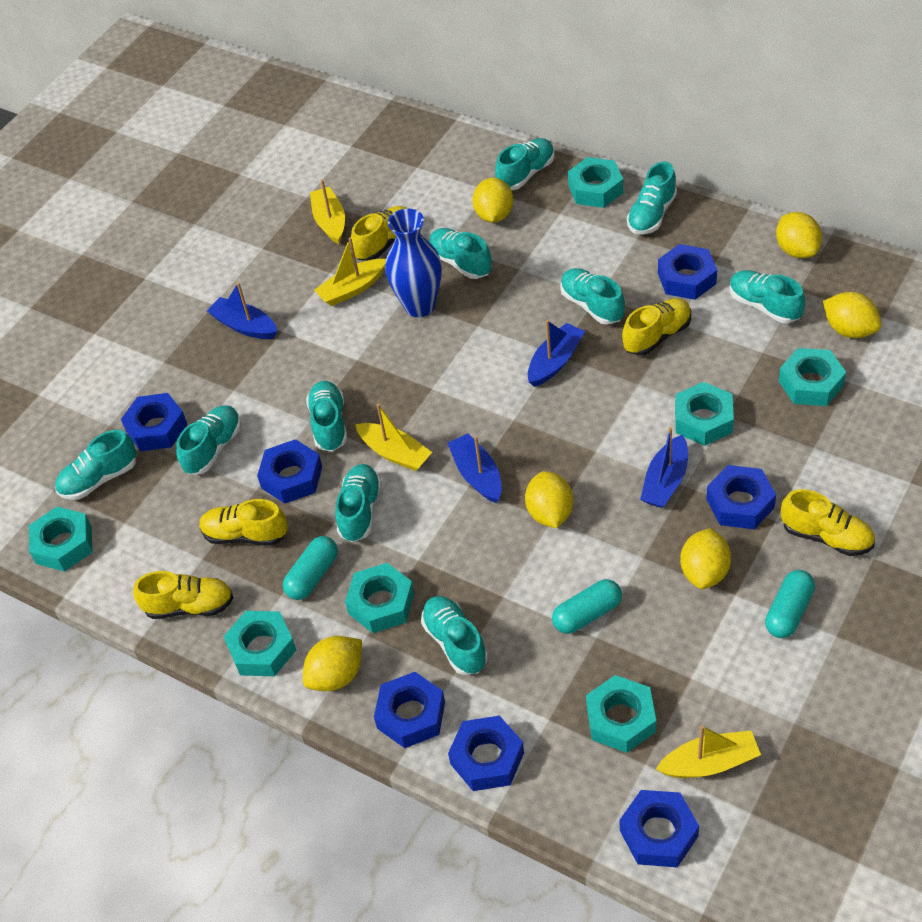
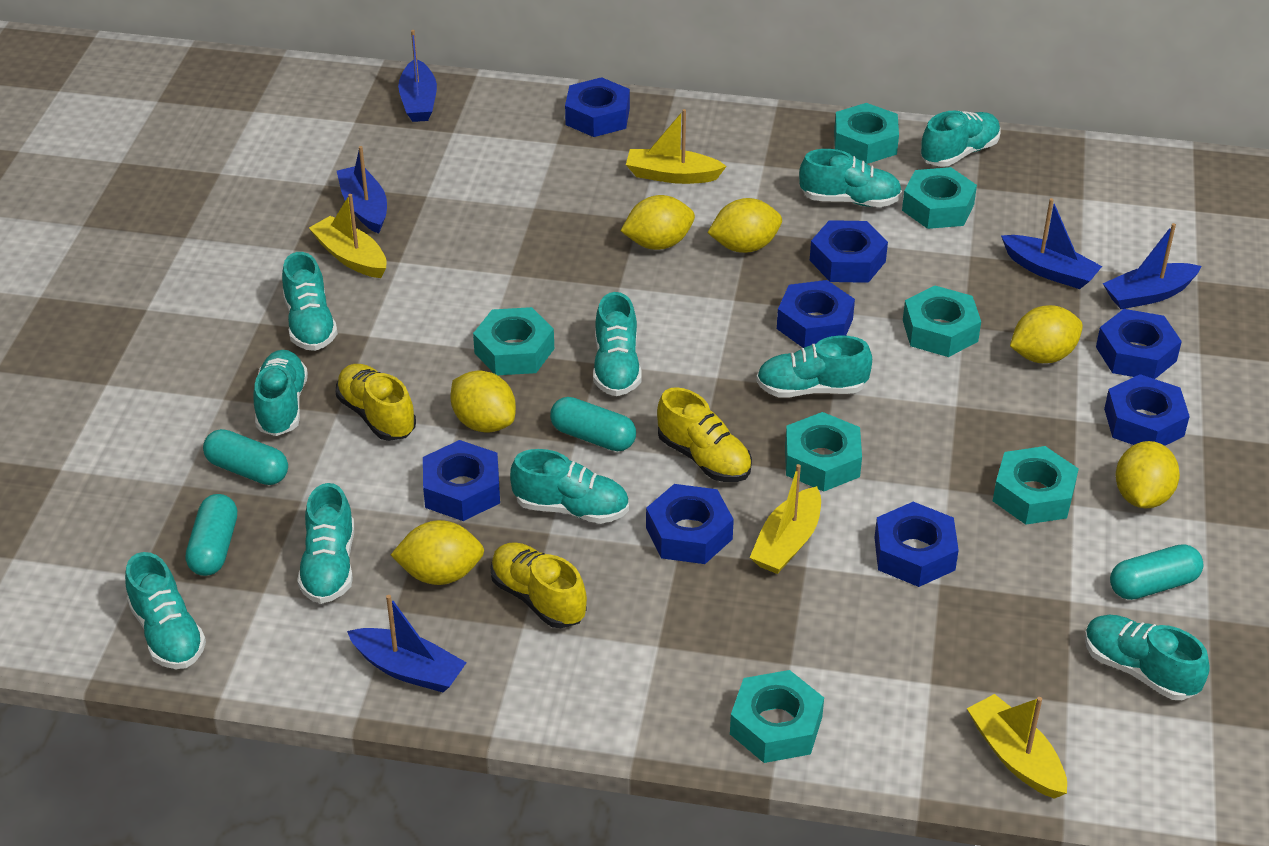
blue boat: [207,282,278,339] [448,433,502,503] [528,320,585,387] [640,427,688,508] = 4 -> [337,146,387,234] [347,595,467,692] [398,30,437,122] [1001,198,1102,289] [1103,223,1201,309] = 5
blue nut: [121,393,188,451] [257,439,322,504] [374,672,445,748] [448,715,524,791] [620,790,699,867] [658,244,717,300] [707,465,776,529] = 7 -> [423,440,500,521] [565,77,630,137] [646,484,734,564] [777,280,855,348] [810,220,888,283] [874,502,959,587] [1096,309,1182,379] [1104,374,1190,446] = 8
blue vase: [385,209,442,317] = 1 -> none = 0
turquoise capsule: [283,536,338,600] [552,579,622,634] [765,570,815,638] = 3 -> [186,494,237,576] [203,429,288,485] [550,397,636,451] [1110,544,1203,600] = 4
yellow shoe: [133,571,234,619] [199,499,288,546] [351,206,408,261] [622,298,691,356] [781,489,875,556] = 5 -> [335,364,416,441] [490,542,587,628] [657,387,752,482] = 3

